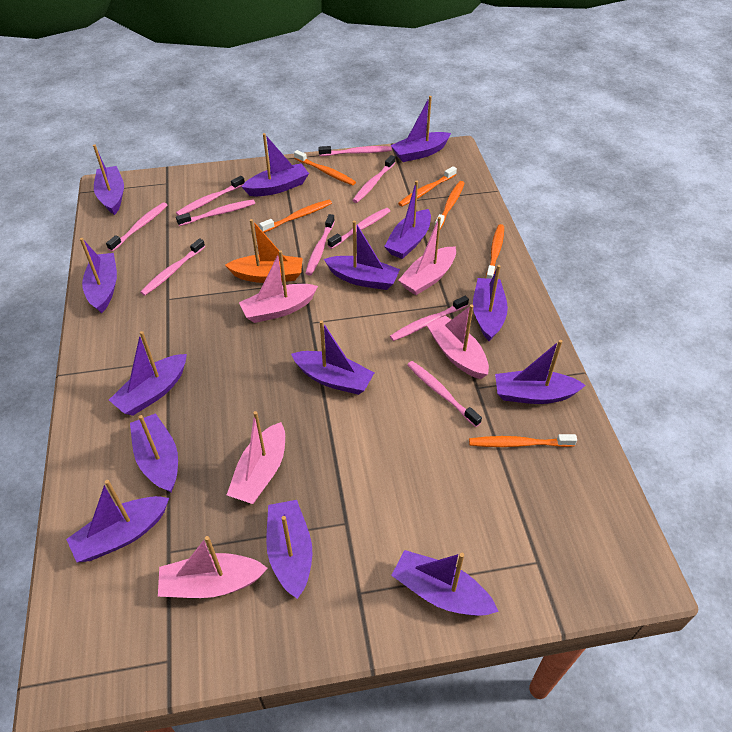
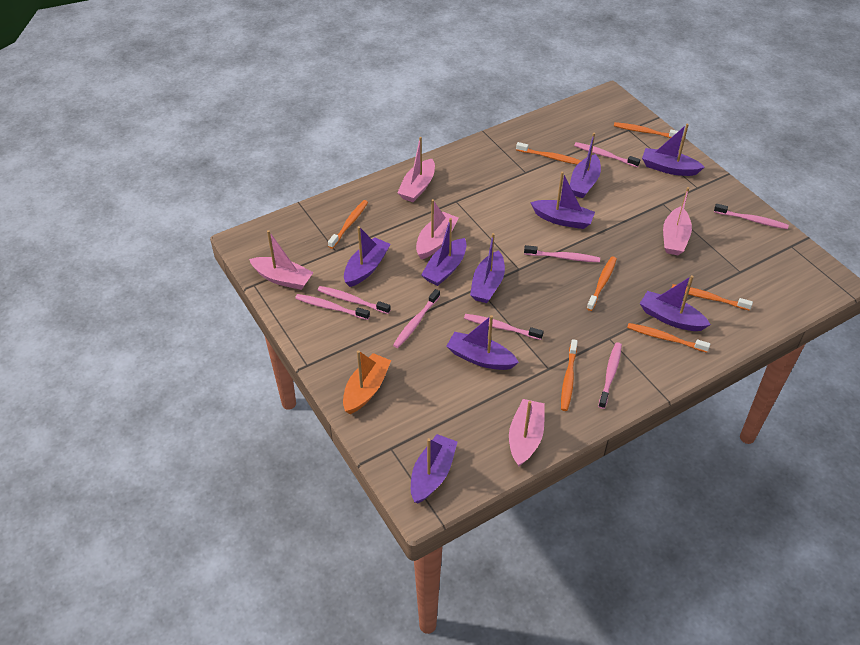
orange toothbrush: [259,200,332,233] [294,150,356,185] [398,166,457,207] [435,181,465,229] [469,434,577,447] [486,224,504,279] = 6 -> [328,200,368,249] [516,142,581,165] [561,339,578,411] [587,256,617,311] [614,122,678,138] [627,323,710,353] [672,284,753,311] = 7
pink toothbrush: [106,202,167,252] [140,238,205,296] [176,176,245,216] [176,199,255,226] [305,214,335,276] [318,146,392,156] [328,208,390,249] [352,155,395,203] [390,296,469,341] [407,361,482,427] = 10 -> [295,294,370,320] [317,286,391,314] [393,289,440,348] [464,314,543,340] [524,245,600,262] [574,142,640,167] [598,342,622,409] [714,204,789,229] = 8
purple boat: [66,480,169,562] [80,238,117,313] [93,144,124,215] [109,331,187,416] [130,413,178,493] [242,133,309,196] [266,500,312,599] [291,320,374,395] [324,221,400,290] [384,180,431,259] [391,96,451,162] [391,550,499,616] [473,265,508,341] [495,340,586,404] = 14 -> [344,226,390,287] [411,434,457,503] [421,218,467,286] [446,315,519,370] [470,233,505,303] [530,172,595,229] [570,133,601,198] [640,275,711,331] [642,124,704,176] = 9

